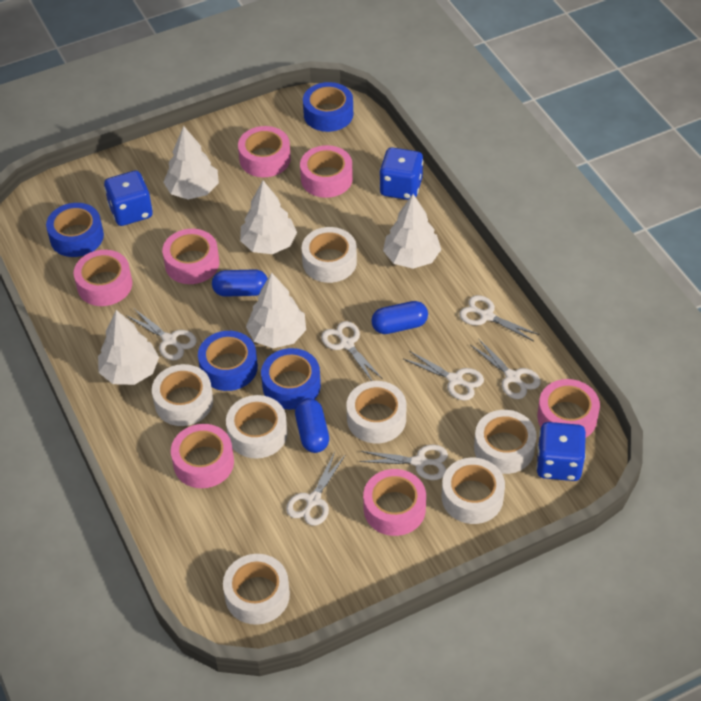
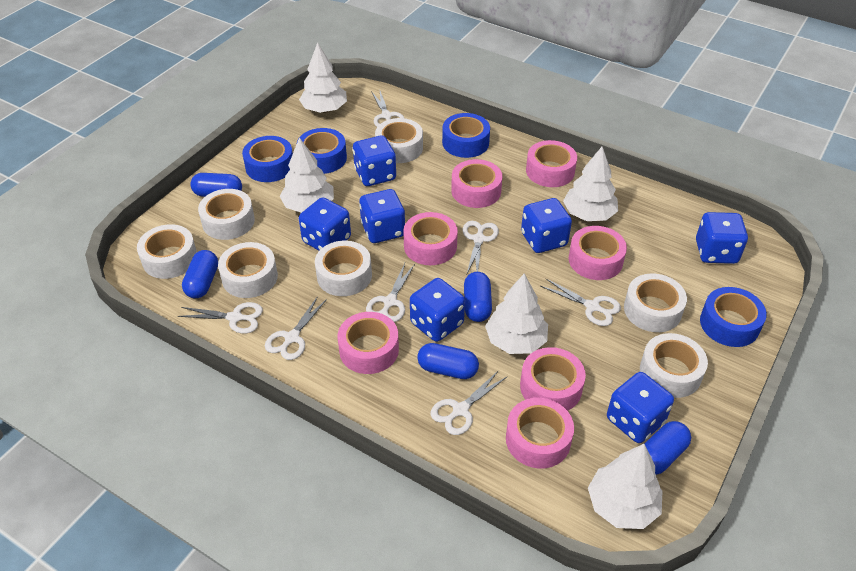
blue capsule: [212,269,268,297] [295,398,329,453] [371,301,428,334] = 3 -> [182,250,218,298] [190,173,242,197] [417,343,479,379] [464,272,492,322] [645,421,691,475] = 5
blue dice: [104,170,153,226] [379,147,423,200] [536,422,586,481] = 3 -> [299,197,351,251] [353,135,396,186] [359,189,405,243] [410,278,465,342] [521,198,572,253] [607,372,674,443] [696,212,748,264] = 7

